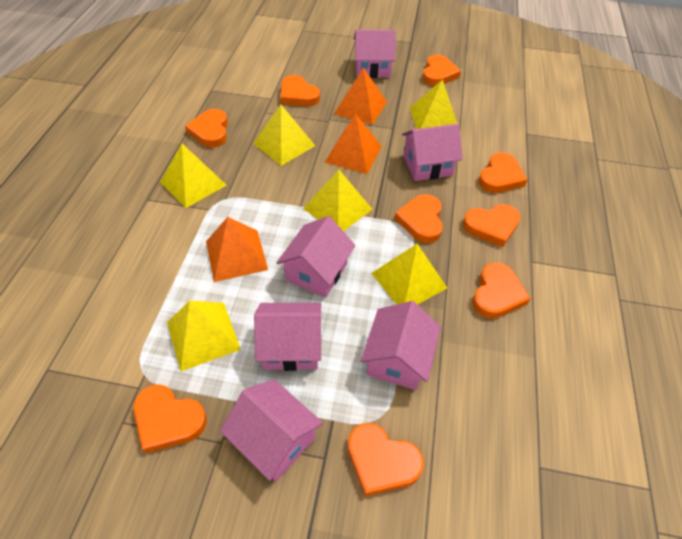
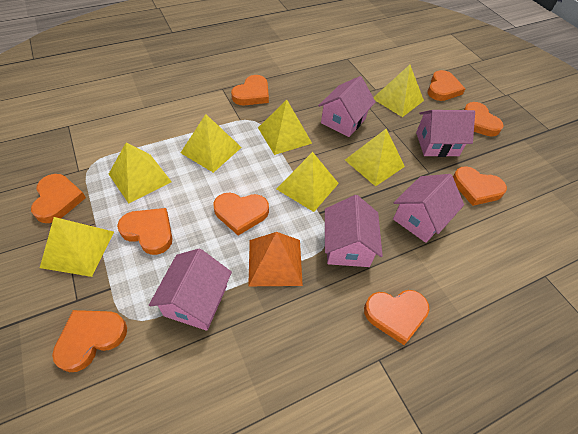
orange pyramid: [206,217,268,282] [325,114,382,174] [334,68,387,125] = 3 -> [248,232,303,286] = 1
pink house: [220,379,323,482] [254,303,321,371] [277,216,355,298] [354,30,396,78] [361,301,441,390] [402,124,463,181] = 6 -> [149,249,232,331] [318,76,376,137] [325,195,383,267] [393,174,464,243] [416,110,475,157] = 5
yellow pyramid: [160,144,226,208] [167,301,241,371] [253,105,315,166] [303,170,372,231] [371,243,447,304] [410,79,457,129] = 6 -> [40,217,114,277] [109,142,172,203] [181,114,242,173] [258,100,312,155] [276,152,339,212] [345,129,405,186] [373,65,424,117] = 7

